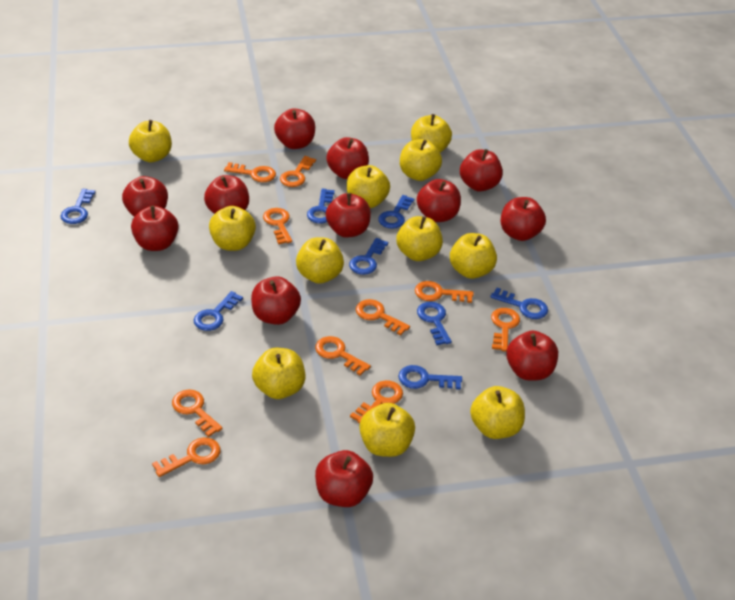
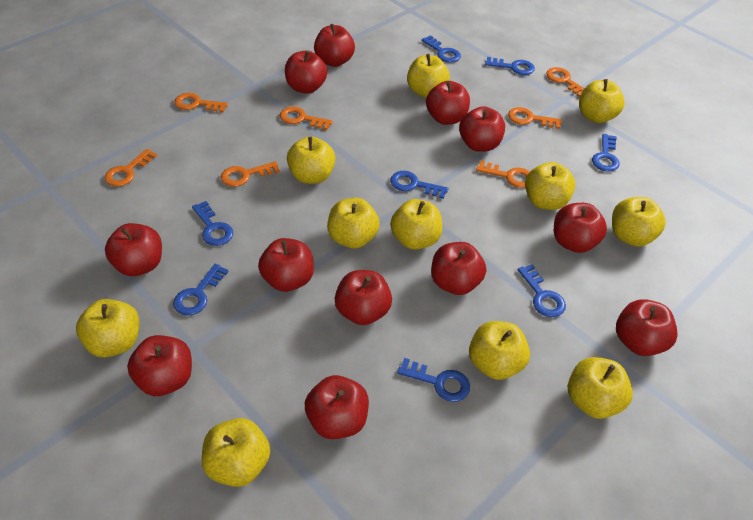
orange key: [152,437,220,477] [172,389,223,437] [224,162,276,182] [263,208,292,244] [280,156,316,187] [315,336,371,376] [350,380,403,424] [356,299,410,336] [415,281,474,303] [491,308,520,351] = 10 -> [105,149,157,187] [174,93,228,113] [221,161,280,187] [280,106,333,130] [476,161,530,188] [508,107,562,129] [546,67,584,97] = 7

